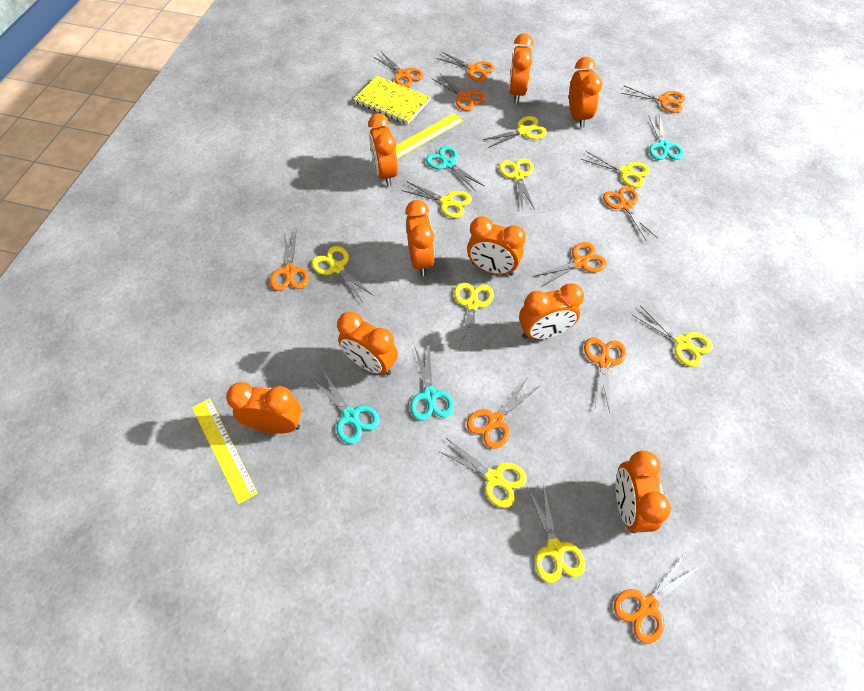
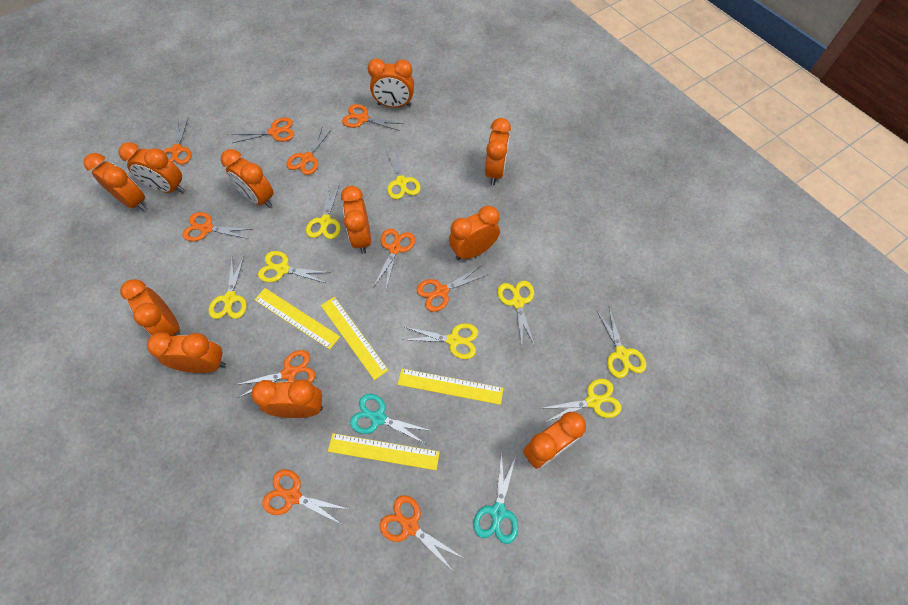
orange clock: [226,382,301,433] [337,311,398,375] [368,113,398,186] [405,200,435,276] [467,216,526,276] [509,33,533,103] [519,283,584,339] [569,57,602,128] [616,451,671,533] = 9 -> [83,153,147,211] [119,142,185,193] [120,279,180,336] [147,332,226,373] [221,149,274,208] [251,379,323,418] [341,186,371,254] [368,58,414,108] [449,205,500,260] [485,118,511,185] [523,412,586,469] = 11
turquoise scissors: [312,372,380,444] [410,346,454,421] [426,146,484,192] [648,115,684,160] = 4 -> [350,394,432,444] [473,452,518,544] = 2
yellow notebook: [354,76,430,124] = 1 -> none = 0
yellow ruler: [192,398,257,504] [396,113,463,159] = 2 -> [254,288,340,350] [321,297,388,380] [328,433,440,470] [398,369,503,405] = 4
yellow scissors: [312,246,374,301] [401,182,472,218] [438,439,527,508] [454,282,494,349] [482,116,547,148] [499,159,535,210] [527,483,585,583] [581,151,650,188] [632,306,713,367] = 9 -> [209,256,247,319] [258,251,331,283] [306,184,341,239] [386,148,421,199] [402,323,478,359] [497,281,535,346] [543,379,621,423] [596,308,646,378] = 8

